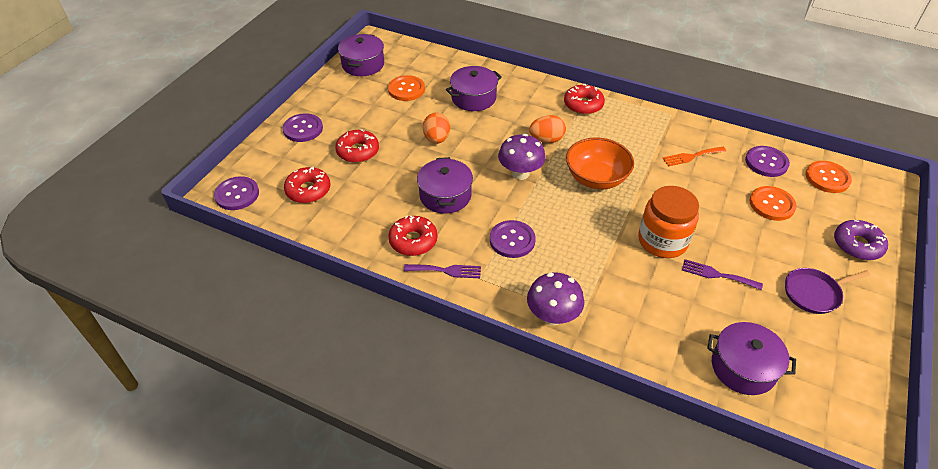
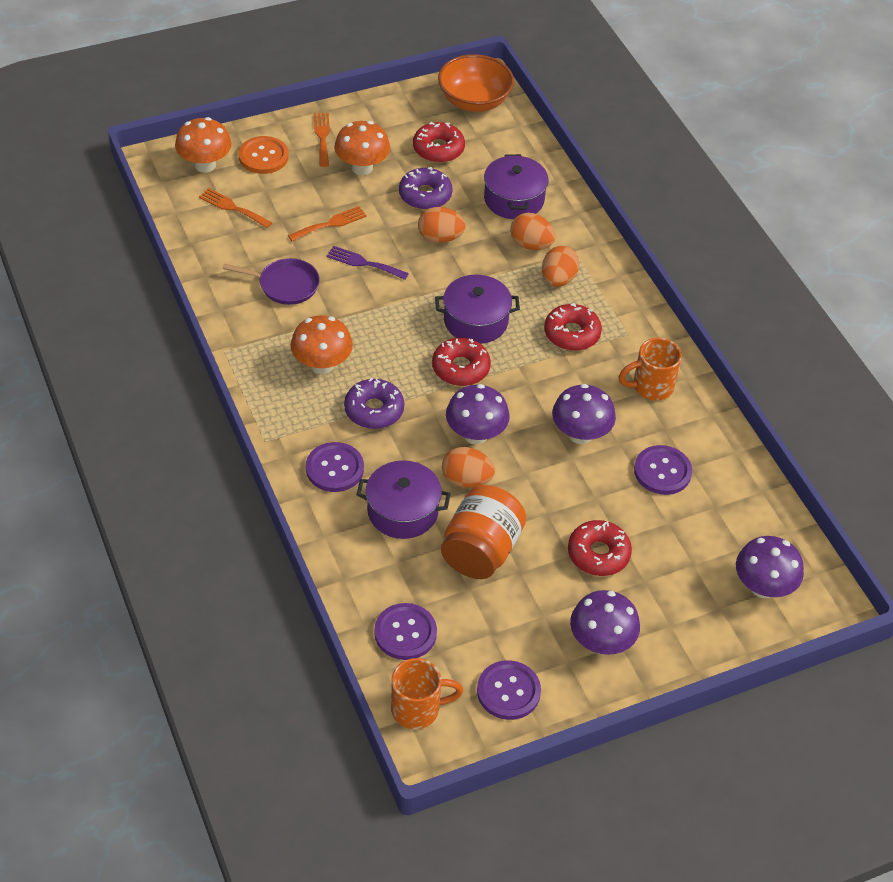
orange button: [388,75,425,101] [750,186,797,221] [806,161,852,193] = 3 -> [239,136,289,174] = 1
orange egg: [423,113,450,144] [529,115,566,143] = 2 -> [418,207,466,243] [442,447,495,488] [510,213,555,250] [542,246,579,287] = 4
orange fork: [663,147,726,166] = 1 -> [199,188,272,228] [288,206,367,241] [314,113,330,167] = 3
orange mug: none = 0 -> [391,658,463,729] [619,338,682,401] = 2
orange mushroom: none = 0 -> [175,117,232,173] [291,315,353,374] [334,121,390,175] = 3
purple donut: [834,220,888,260] = 1 -> [344,378,404,429] [399,167,453,210] = 2
purple fork: [404,264,481,278] [682,259,763,290] = 2 -> [326,246,409,280] = 1
purple mushroom: [498,134,546,180] [527,272,584,325] = 2 -> [446,384,510,445] [552,384,616,444] [570,590,640,655] [736,536,804,598] = 4
purple pot: [338,34,384,76] [417,157,473,214] [446,66,502,111] [707,322,796,395] = 4 -> [356,460,451,539] [435,275,520,344] [484,154,548,219] = 3

